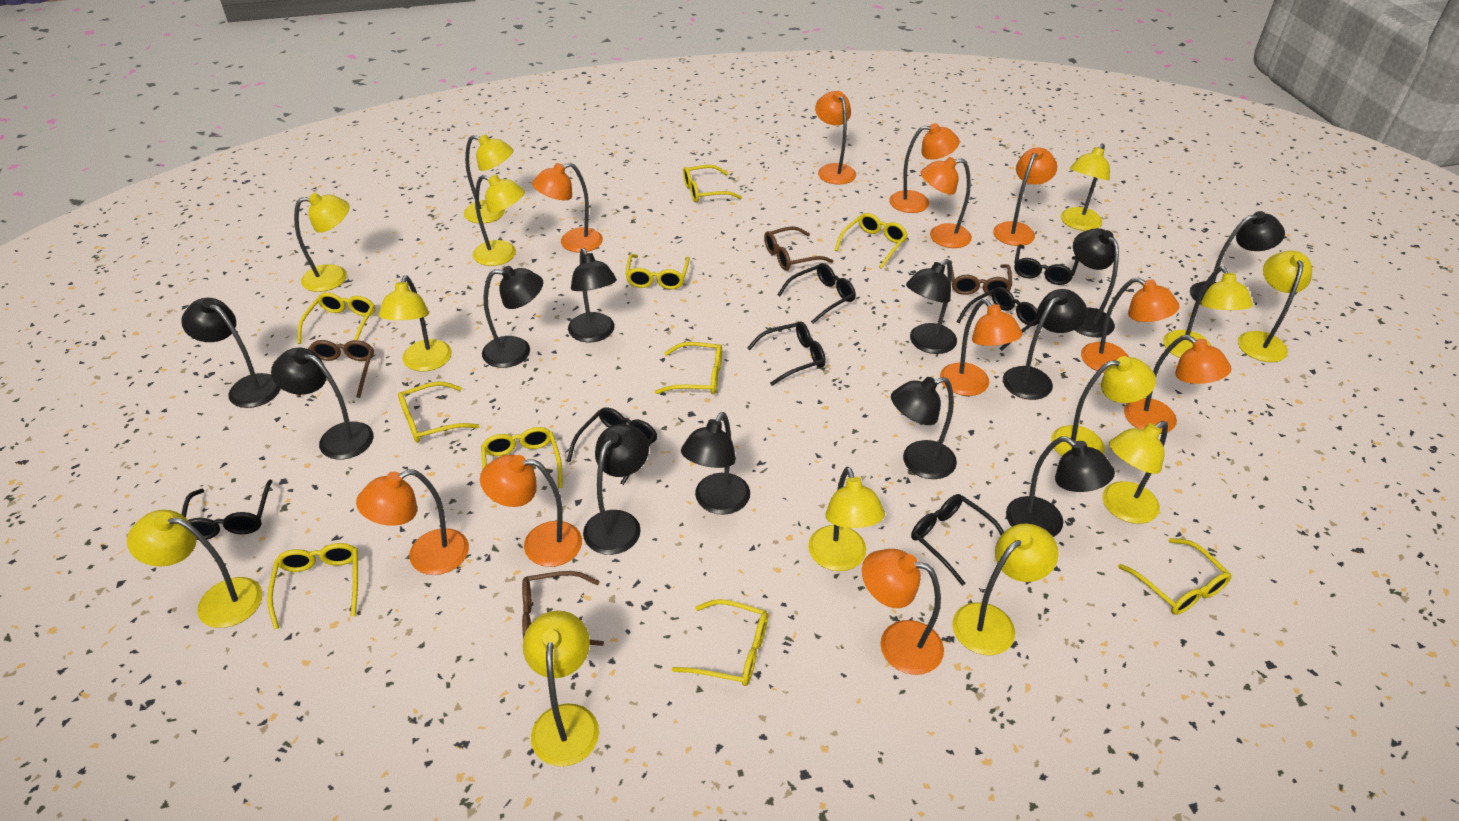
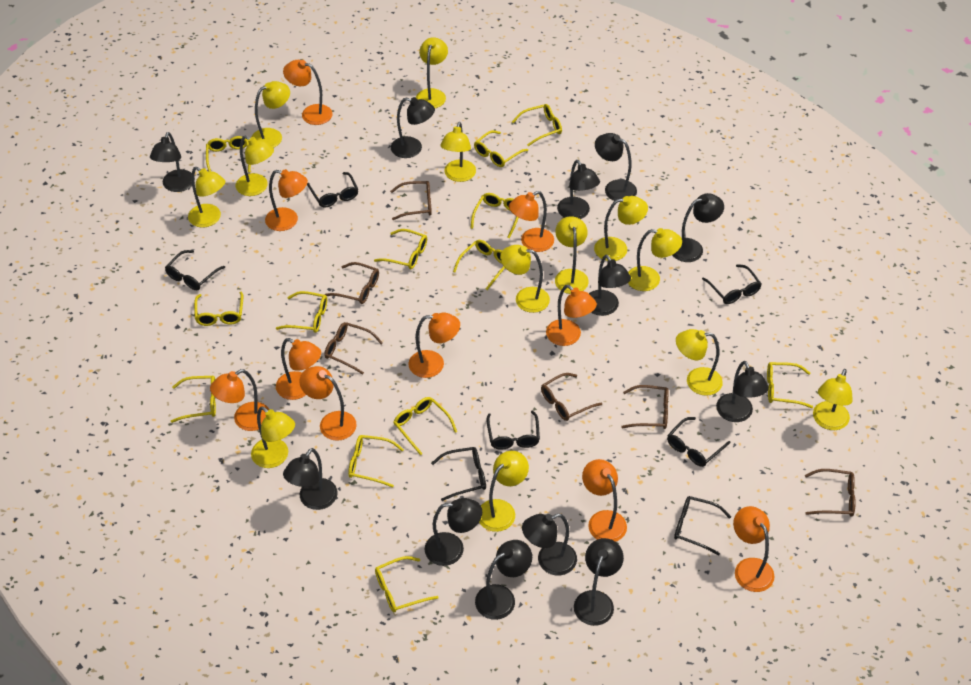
brown glasses: [297,340,374,398] [522,571,604,646] [764,226,833,271] [950,260,1012,296] = 4 -> [324,322,383,374] [325,262,379,304] [390,181,432,220] [541,373,602,421] [621,385,669,429] [805,469,856,516] = 6
orange lamp: [356,469,469,575] [480,454,582,567] [532,163,603,253] [815,91,856,185] [862,549,944,675] [890,123,960,213] [921,157,972,248] [940,299,1023,396] [993,148,1057,246] [1081,277,1179,373] [1124,335,1231,434] = 11 -> [210,369,269,431] [265,169,308,231] [276,338,321,400] [283,60,333,125] [299,366,357,441] [408,313,460,378] [509,191,554,252] [546,285,597,346] [582,459,627,542] [733,506,775,592] = 10
yellow glasses: [267,543,358,629] [297,292,375,344] [398,382,480,443] [481,427,563,502] [625,254,690,290] [655,342,722,394] [672,599,768,686] [683,165,742,203] [835,213,908,269] [1118,538,1232,615] = 10 -> [171,376,216,423] [194,292,243,326] [206,136,251,172] [276,291,327,333] [348,435,404,488] [374,229,427,269] [375,556,439,612] [393,397,457,456] [453,240,505,290] [471,193,519,238] [474,130,528,167] [512,104,562,146] [767,362,813,408] = 13

